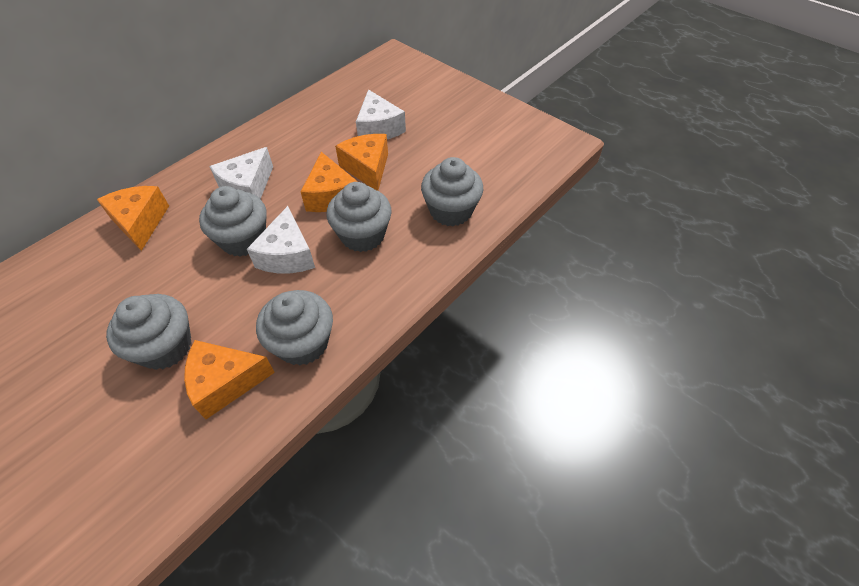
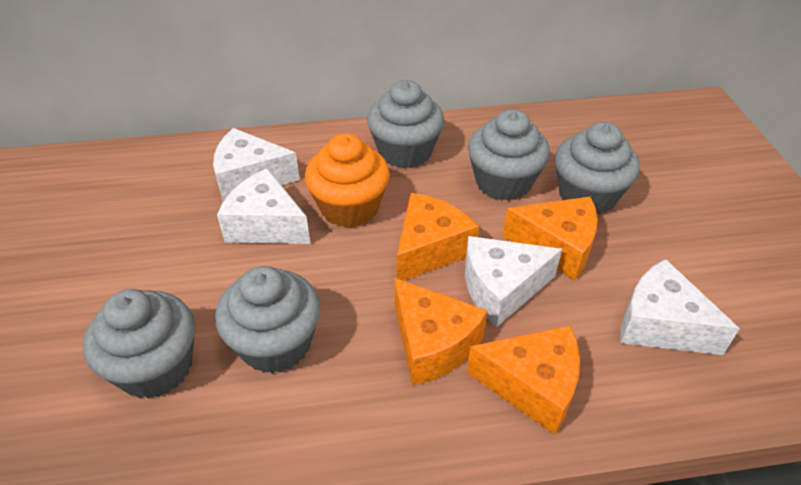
orange cupcake: none = 0 -> [305,133,390,228] = 1
white cheese: [209,147,273,199] [247,206,315,273] [356,89,406,139] = 3 -> [213,128,300,202] [217,168,310,244] [465,236,562,327] [620,259,740,355] = 4

